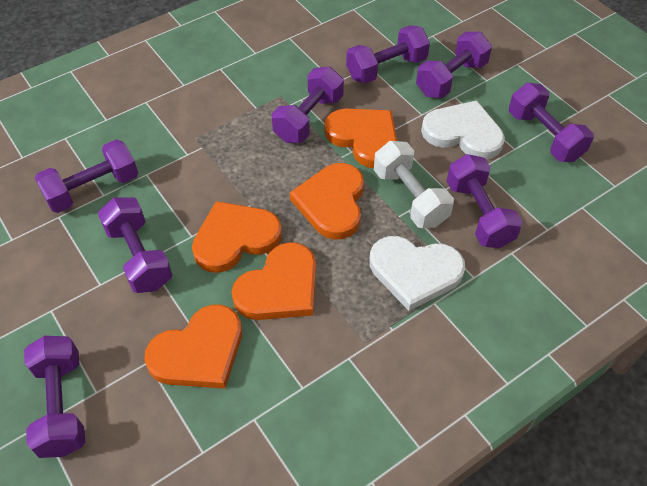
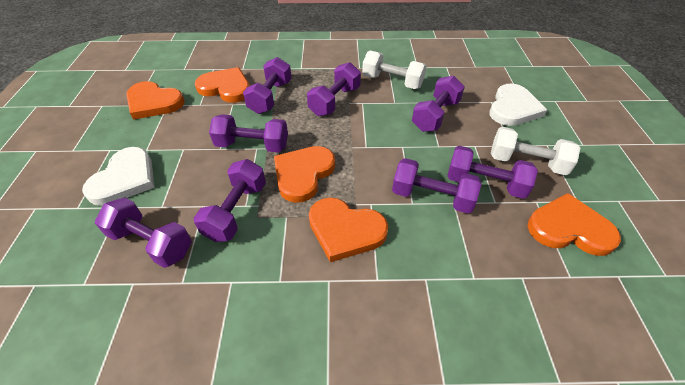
white dumbbell: [374,141,454,228] = 1 -> [362,51,427,89] [491,127,580,175] = 2

